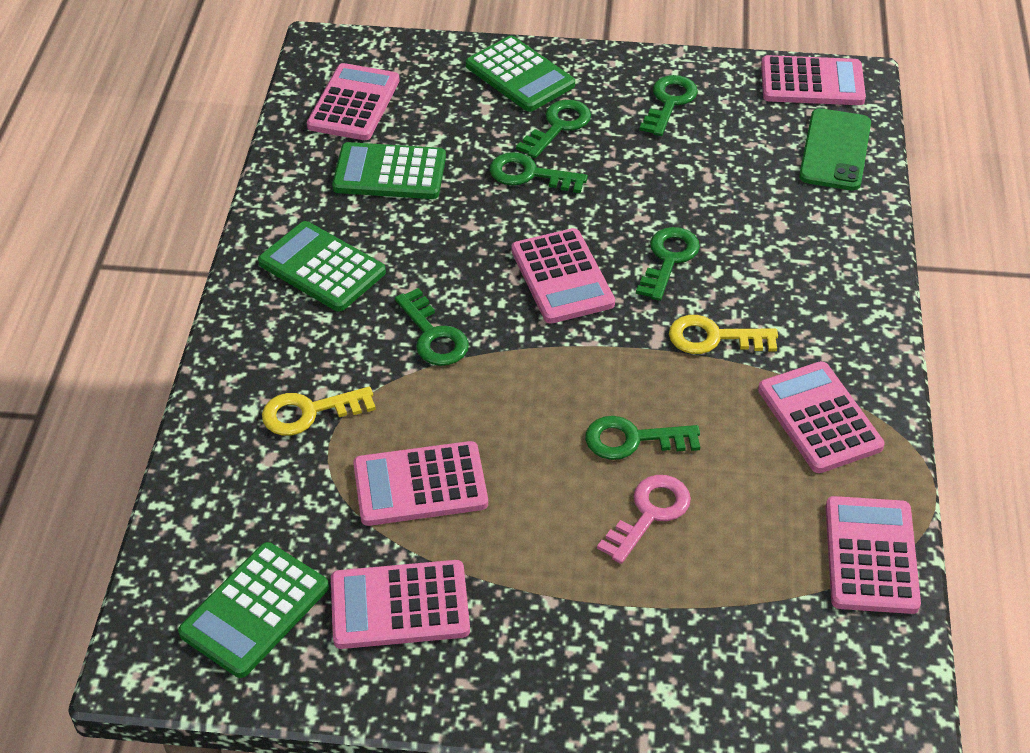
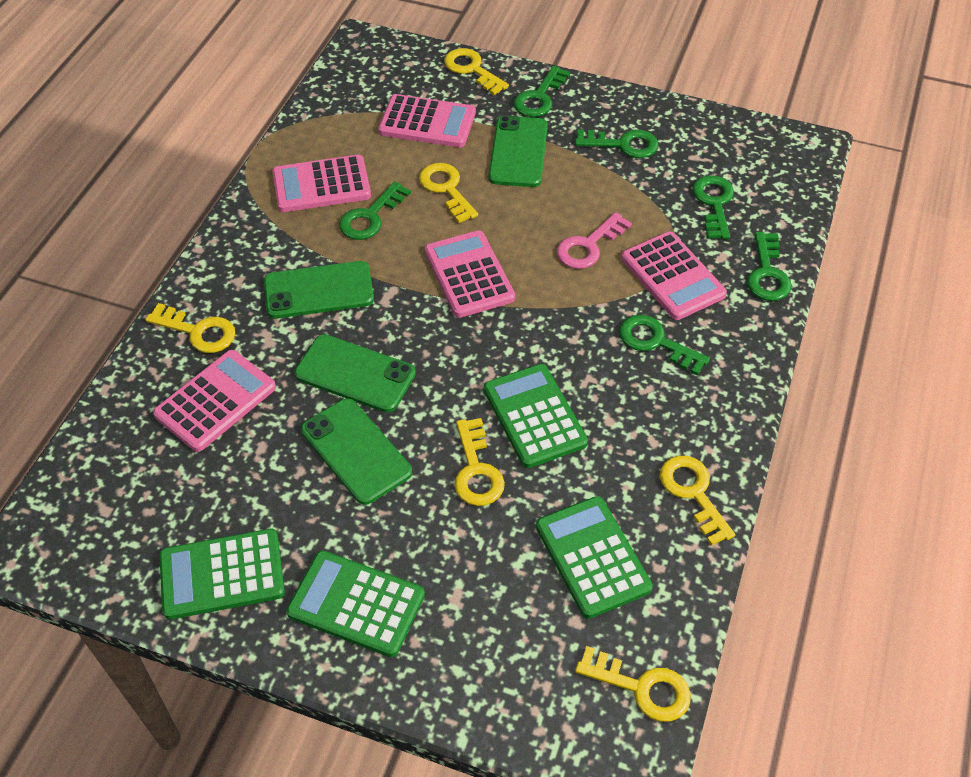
green phone: [799,108,871,190] = 1 -> [264,261,374,319] [294,334,416,413] [301,398,412,505] [489,116,548,187] = 4
pink calculator: [307,63,400,140] [331,560,470,649] [353,441,488,526] [511,228,615,324] [758,361,885,473] [761,55,866,105] [826,496,921,614] = 7 -> [153,350,276,452] [272,155,371,212] [378,94,476,147] [425,230,515,318] [621,231,727,320] = 5
yellow key: [262,387,376,436] [669,315,778,354] = 2 -> [145,303,235,353] [419,163,478,223] [444,48,509,95] [454,418,505,506] [575,646,691,722] [660,456,735,546] = 6

